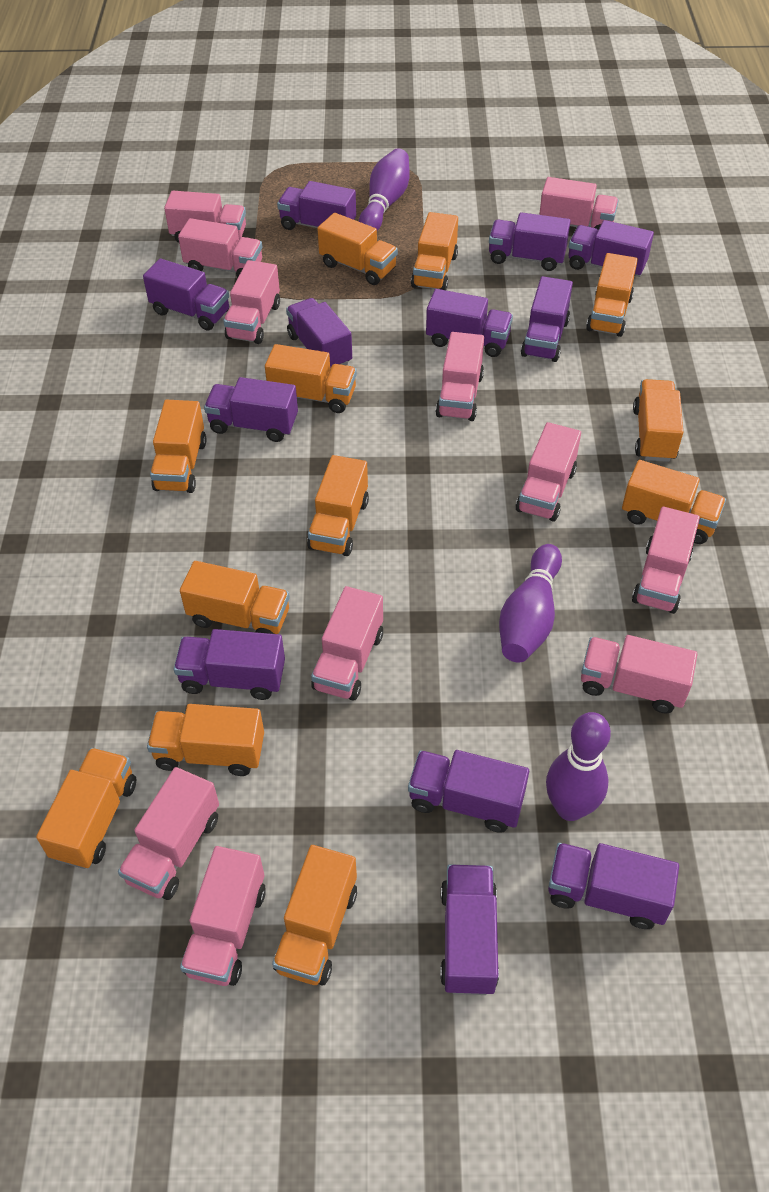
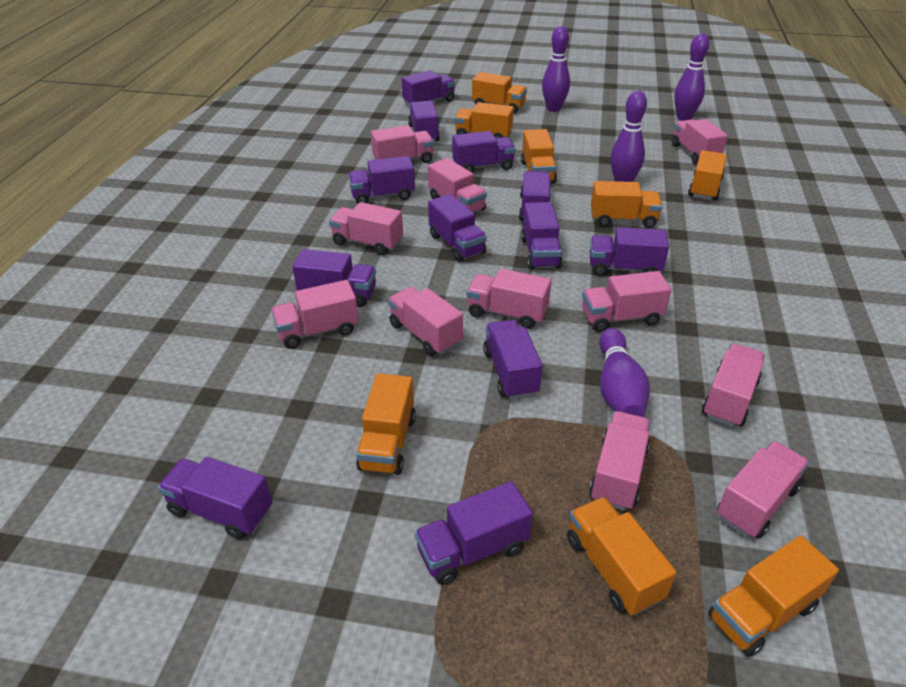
orange truck: [36,748,136,869] [147,704,264,776] [150,400,206,493] [180,561,290,634] [265,344,357,413] [272,845,357,986] [307,455,369,556] [317,213,398,285] [411,212,458,290] [586,253,638,337] [622,460,726,544] [633,379,683,462] = 12 -> [356,373,416,475] [454,102,514,138] [472,72,527,114] [521,129,557,184] [567,497,676,616] [591,181,663,228] [688,150,727,200] [708,535,839,657] = 8
purple bowling pin: [359,148,410,231] [499,544,562,663] [546,712,611,821] = 3 -> [542,26,570,112] [599,328,650,417] [611,91,647,182] [674,34,709,121] = 4

